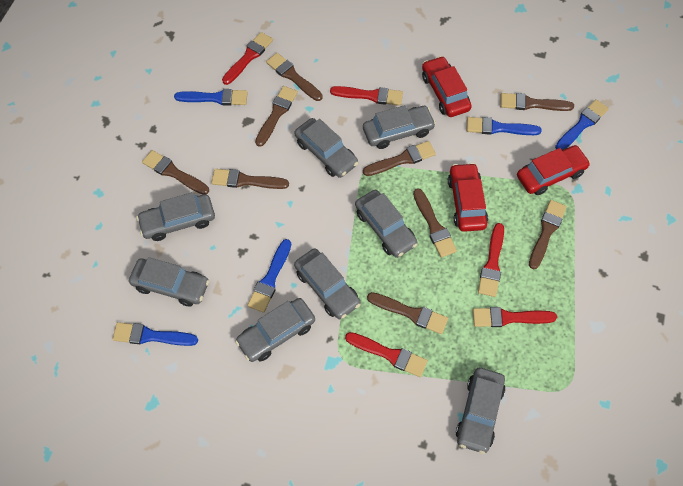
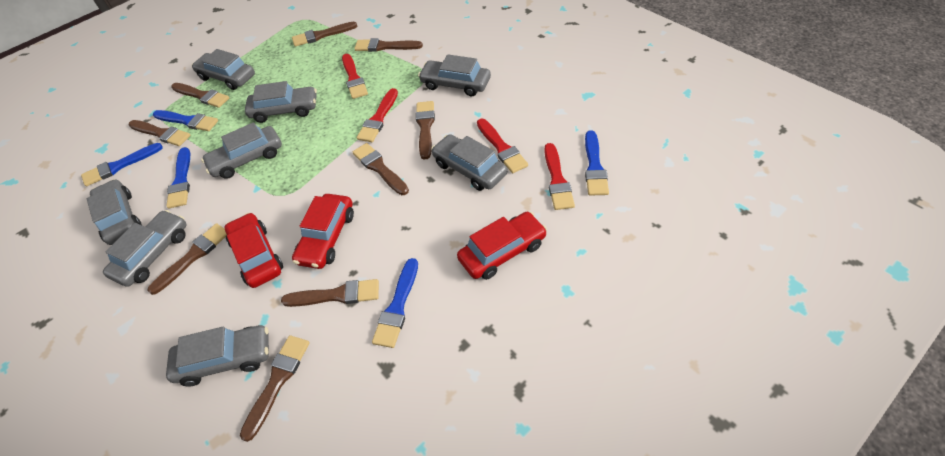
red brush: [222,32,273,85] [330,86,403,106] [345,332,428,377] [473,307,557,327] [478,223,504,297] = 5 -> [342,54,368,99] [357,88,398,142] [477,119,528,173] [544,143,575,210] = 4

